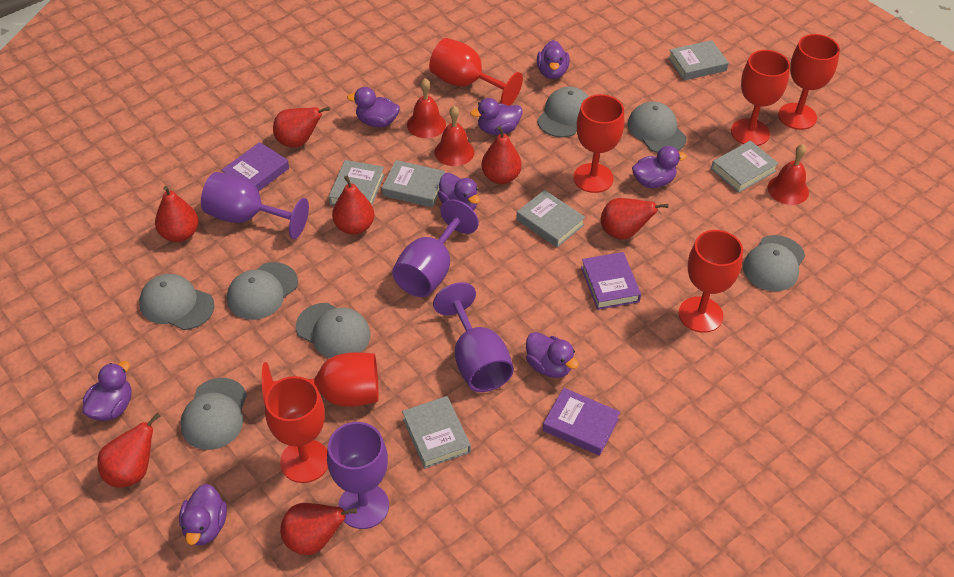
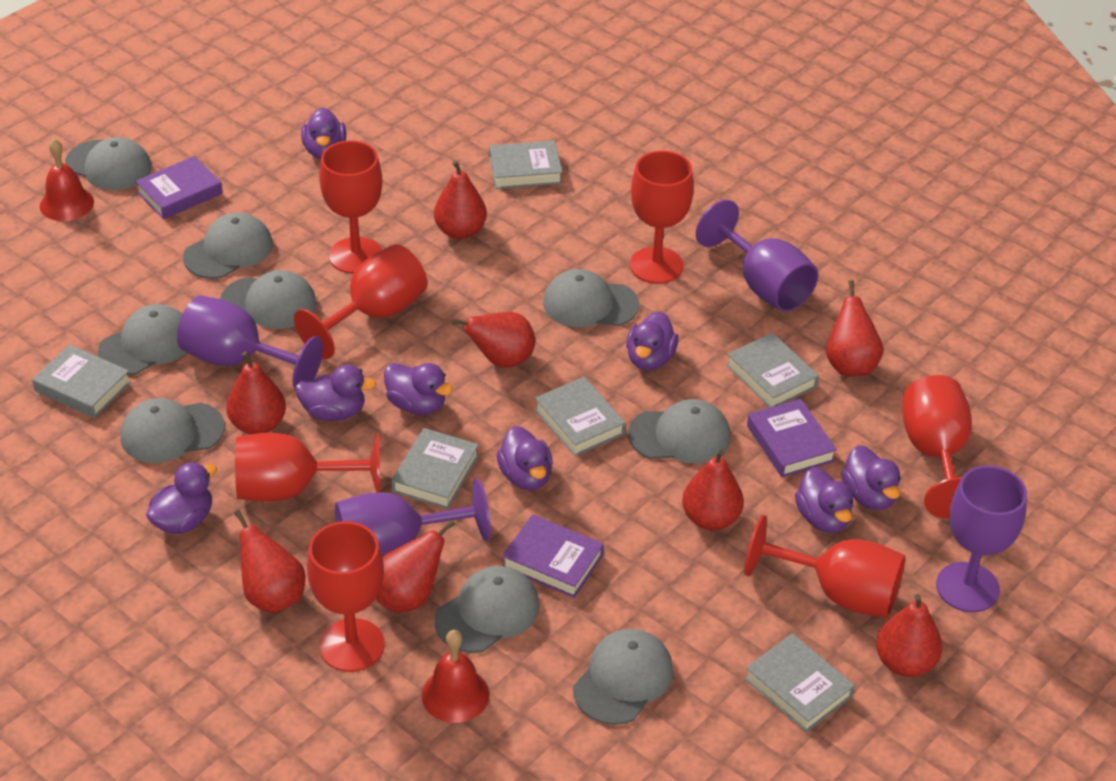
grey cap: [139,274,215,330] [180,378,247,450] [227,262,298,320] [296,303,371,358] [537,87,589,137] [627,101,686,153] [743,235,805,291] = 7 -> [65,137,152,190] [98,304,187,375] [121,398,225,463] [183,212,273,279] [220,270,317,329] [435,566,539,653] [543,269,640,327] [573,629,673,725] [628,399,731,464] = 9
red bell: [407,78,446,138] [434,106,475,166] [767,144,809,205] = 3 -> [40,139,94,221] [422,630,489,723] = 2
red pear: [97,413,161,488] [155,186,199,242] [273,107,330,148] [280,503,357,555] [332,176,375,235] [481,126,522,184] [601,198,669,239] = 7 -> [226,351,286,434] [234,510,305,613] [376,520,456,613] [434,160,487,239] [451,312,535,368] [682,450,744,530] [826,280,883,376] [876,594,942,677] = 8

